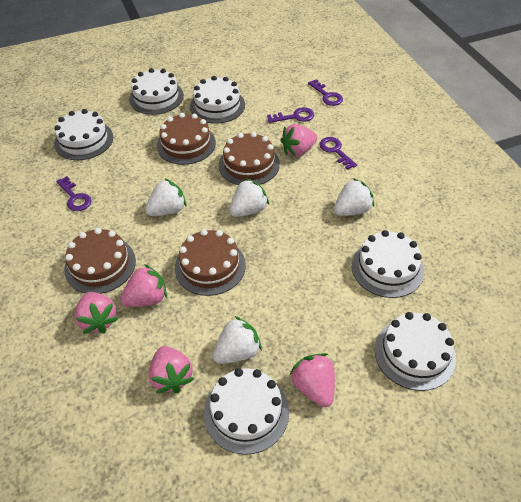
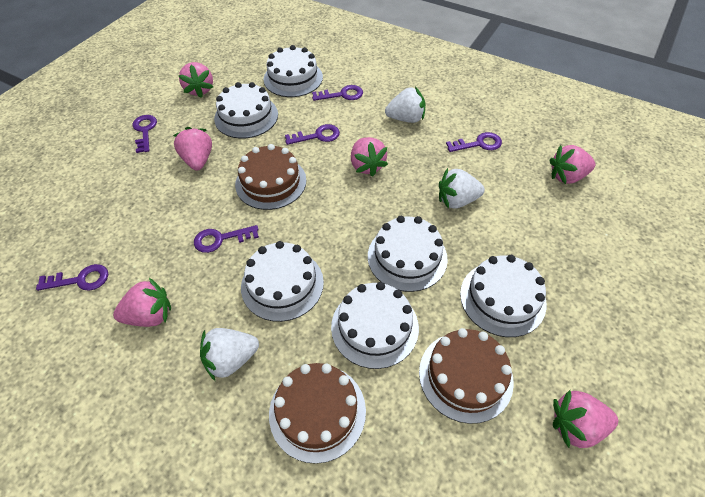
brown cake: [64,228,136,294] [157,113,216,165] [175,229,246,296] [219,132,280,185] = 4 -> [235,144,307,210] [269,363,366,464] [419,328,514,424] = 3
pink strawberry: [74,292,119,334] [120,264,167,307] [149,346,194,394] [280,124,317,157] [289,353,335,407] = 5 -> [113,278,171,327] [173,127,212,171] [179,62,213,98] [351,137,388,177] [550,145,595,184] [553,390,618,448] = 6
purple key: [56,176,91,211] [267,107,314,123] [308,79,343,106] [319,137,357,170] = 4 -> [36,264,108,291] [132,115,157,153] [194,225,259,253] [285,124,340,145] [312,85,363,101] [446,132,502,152] = 6
white strawberry: [145,178,186,216] [212,316,262,364] [229,178,269,217] [334,178,374,216] = 4 -> [200,328,259,381] [385,87,425,123] [439,168,485,209] = 3

